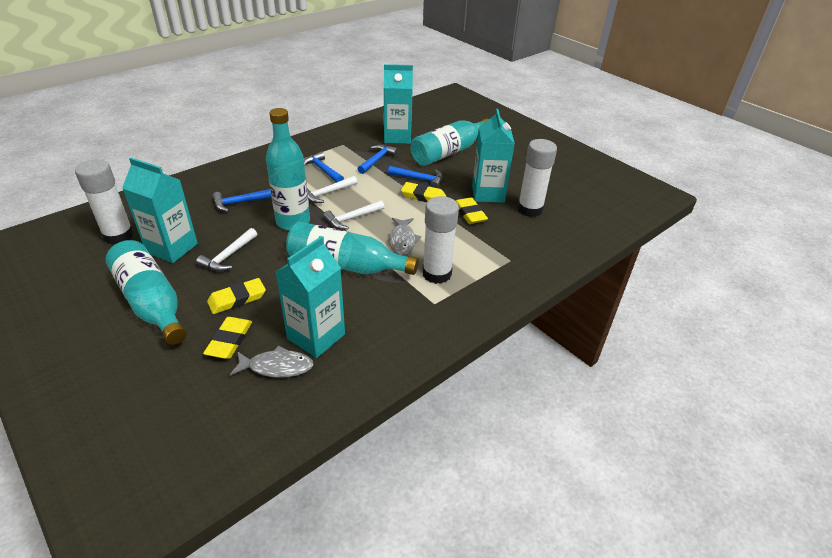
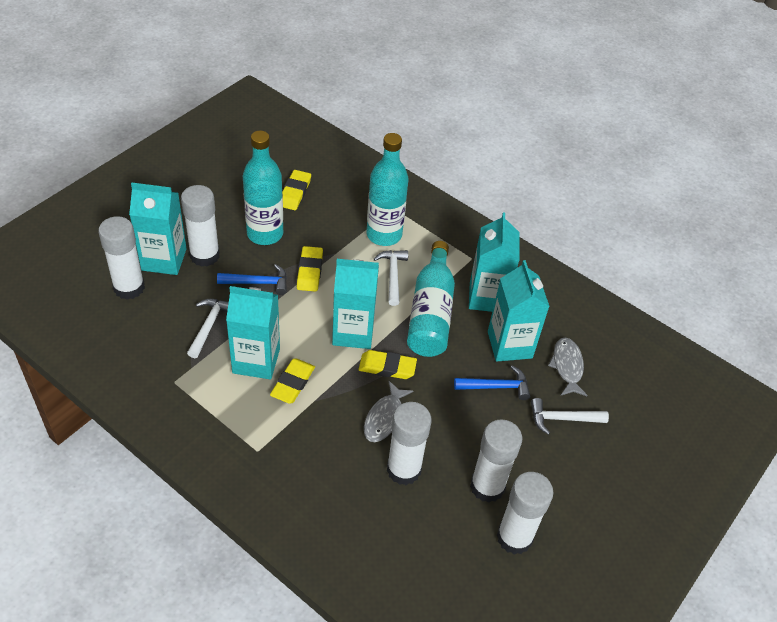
blue hammer: [212,189,272,212] [304,152,344,183] [358,144,398,174] [388,166,442,188] = 4 -> [217,264,287,295] [454,366,530,400] = 2
turquoise bottle: [106,240,187,345] [266,108,310,230] [286,221,418,275] [411,118,489,166] = 4 -> [243,131,283,245] [366,133,408,246] [407,241,455,357] = 3
turquoise carton: [122,158,198,263] [275,236,345,358] [384,64,413,144] [472,109,515,203] = 4 -> [129,183,187,275] [226,286,280,380] [332,259,379,349] [469,213,519,312] [488,260,550,362] = 5
white glue stick: [75,159,134,245] [422,196,459,284] [517,139,557,217] = 3 -> [98,216,145,300] [181,185,220,267] [387,402,431,485] [470,419,522,503] [497,472,554,555] = 5

